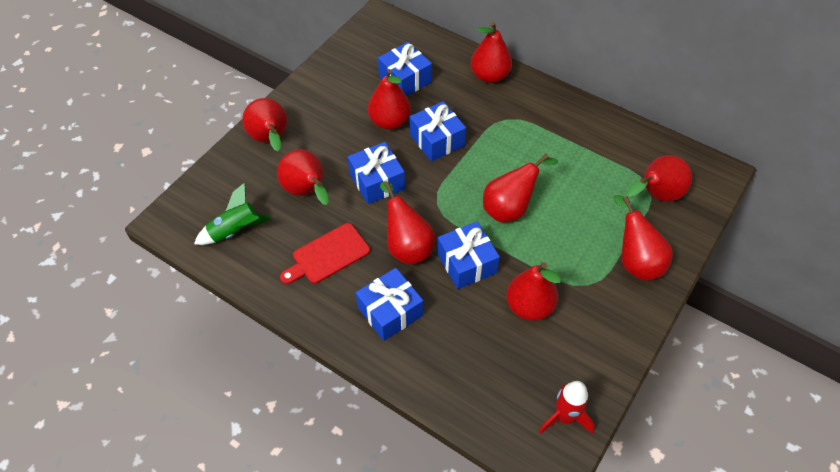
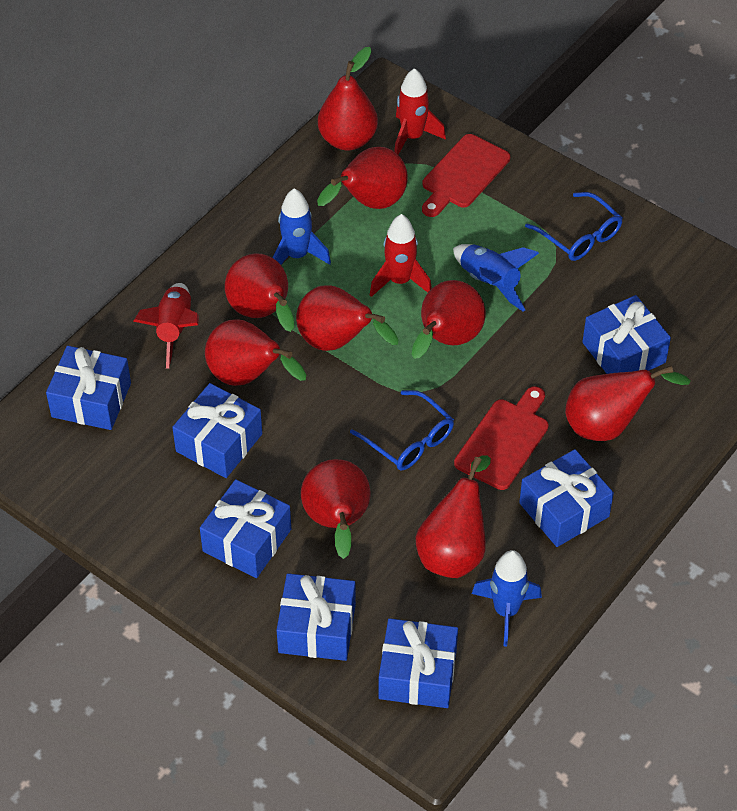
blue gift: [348,142,405,204] [356,268,423,341] [378,42,432,96] [410,101,466,162] [437,221,500,289] = 5 -> [46,346,131,430] [172,383,262,478] [200,479,291,578] [277,573,356,661] [378,618,458,708] [519,449,614,547] [582,295,671,374] = 7
blue glasses: none = 0 -> [350,390,454,470] [525,192,623,261] = 2
blue rocket: none = 0 -> [272,188,331,265] [453,244,539,311] [472,550,542,647] = 3
green rocket: [194,183,271,245] = 1 -> none = 0
red cutting board: [280,223,370,284] = 1 -> [422,134,510,217] [454,386,549,490] = 2
red rocket: [539,381,595,434] = 1 -> [133,283,199,369] [370,214,432,297] [394,68,446,155] = 3

